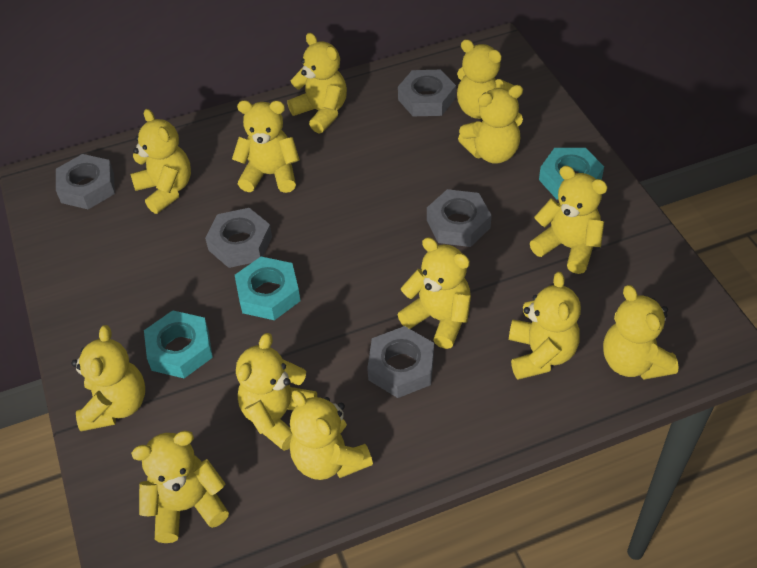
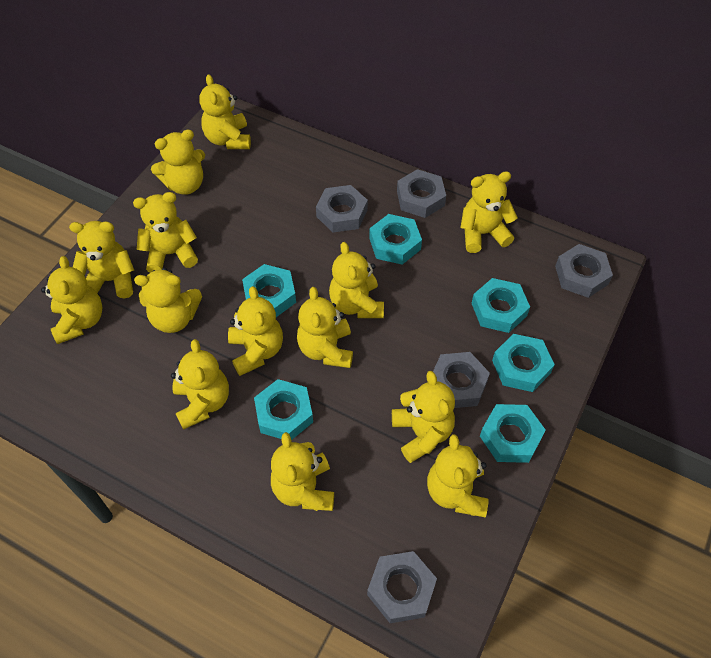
turquoise nut: [144,310,213,378] [235,257,300,320] [539,148,604,200] = 3 -> [242,264,296,317] [254,379,313,440] [369,214,422,265] [472,278,530,333] [480,404,546,463] [492,334,555,392] = 6
yellow teddy bear: [71,325,145,431] [131,109,191,214] [131,431,229,543] [232,100,300,193] [236,333,317,451] [287,33,347,133] [290,390,373,480] [397,237,471,349] [457,39,514,119] [458,85,523,164] [509,272,581,380] [530,166,608,274] [603,285,679,380] = 13 -> [41,256,103,344] [69,221,134,299] [133,192,198,273] [134,268,202,333] [151,130,205,195] [171,339,229,430] [199,74,251,149] [228,286,283,376] [271,432,334,511] [297,287,353,368] [329,242,384,318] [392,371,455,463] [427,434,489,517] [460,171,518,253] = 14

